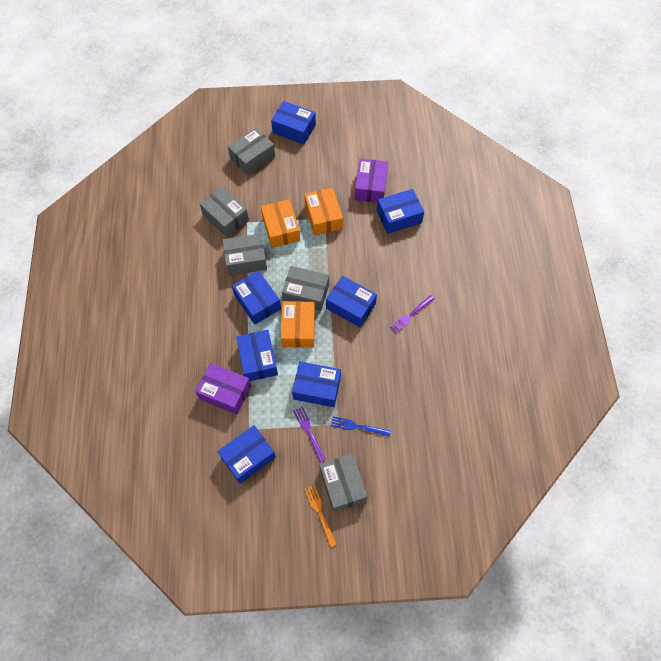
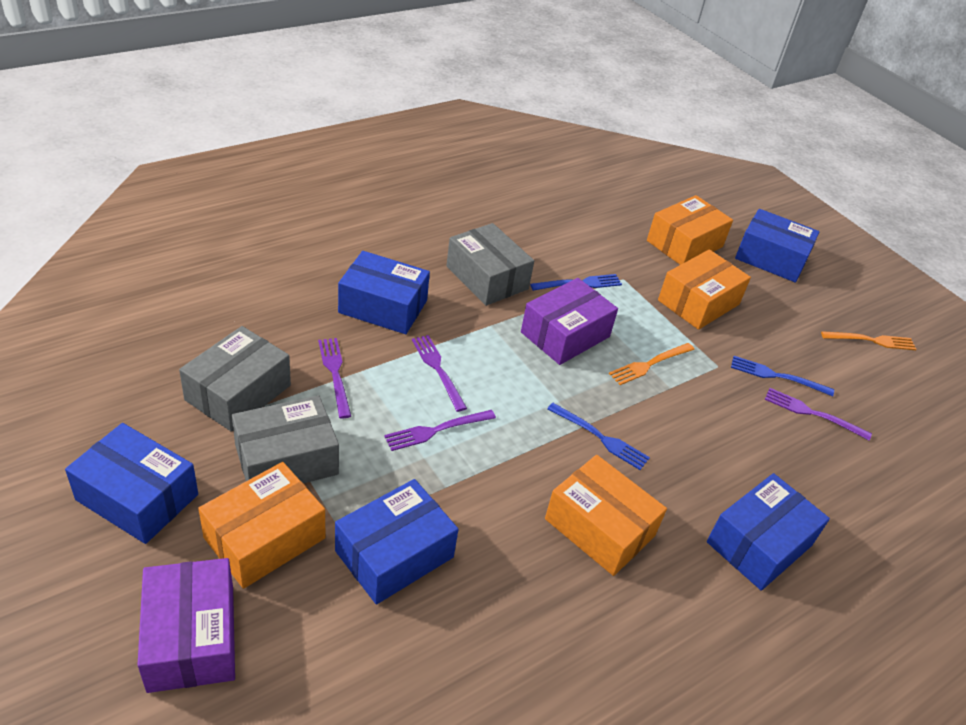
blue box: [217,425,276,484] [232,270,281,325] [236,330,278,381] [271,101,316,145] [292,362,341,407] [326,276,377,327] [377,189,424,234] = 7 -> [65,423,198,544] [335,479,459,605] [338,251,430,334] [707,473,830,591] [735,209,820,282] = 5
blue fork: [331,416,391,437] = 1 -> [530,274,622,291] [547,403,650,470] [731,356,834,396] = 3
grey box: [200,187,249,237] [222,234,267,276] [228,128,275,176] [282,266,329,311] [319,454,368,512] = 5 -> [179,326,291,432] [232,395,339,483] [446,223,534,306] = 3
orange box: [261,199,300,248] [281,301,315,348] [304,188,343,236] = 3 -> [198,462,325,589] [545,455,667,576] [647,195,733,265] [658,249,751,330] = 4
orange fork: [305,485,337,547] = 1 -> [609,343,694,385] [821,331,917,350] = 2
purple fork: [293,406,326,462] [390,295,435,334] = 2 -> [318,338,351,418] [384,410,496,451] [412,335,467,412] [765,388,872,441] = 4

